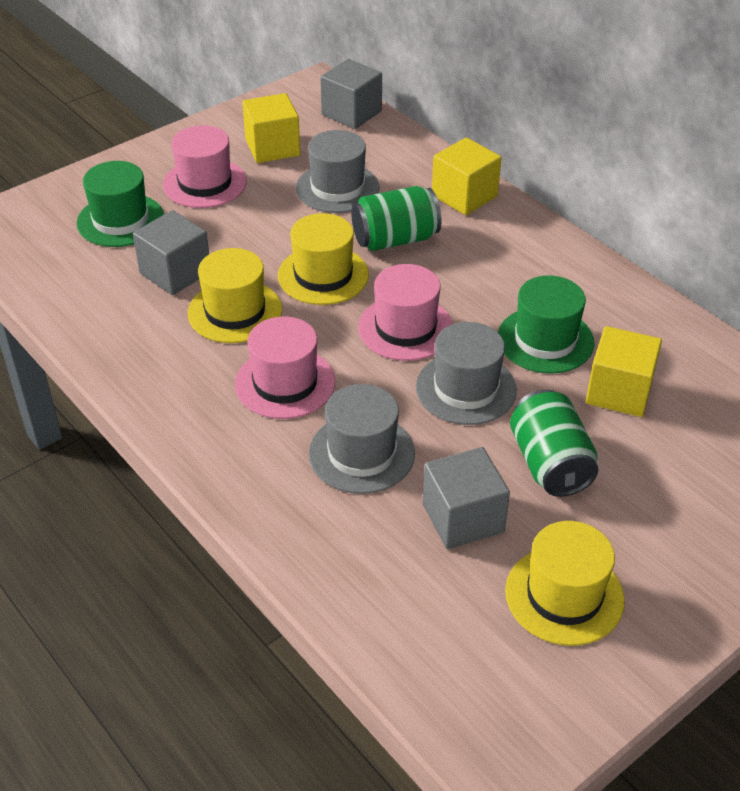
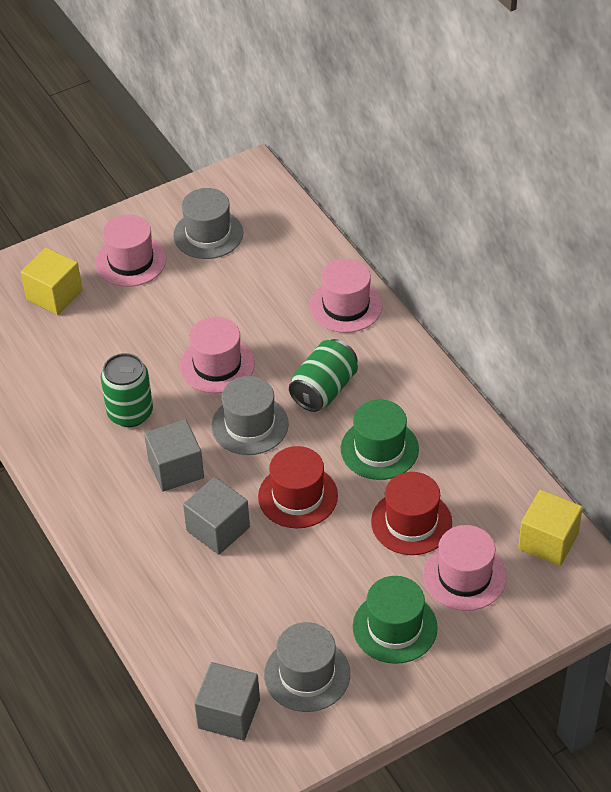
pink hat: [163,125,247,208] [235,316,335,419] [358,264,453,361] = 3 -> [95,215,166,287] [180,317,255,393] [310,258,383,333] [423,525,507,611] = 4
red hat: none = 0 -> [258,446,338,528] [371,472,452,555] = 2
yellow cube: [242,93,300,163] [432,137,502,215] [586,326,662,417] = 3 -> [21,248,83,315] [518,490,583,566] = 2
yellow hat: [188,248,282,343] [278,213,369,305] [505,521,625,646] = 3 -> none = 0

